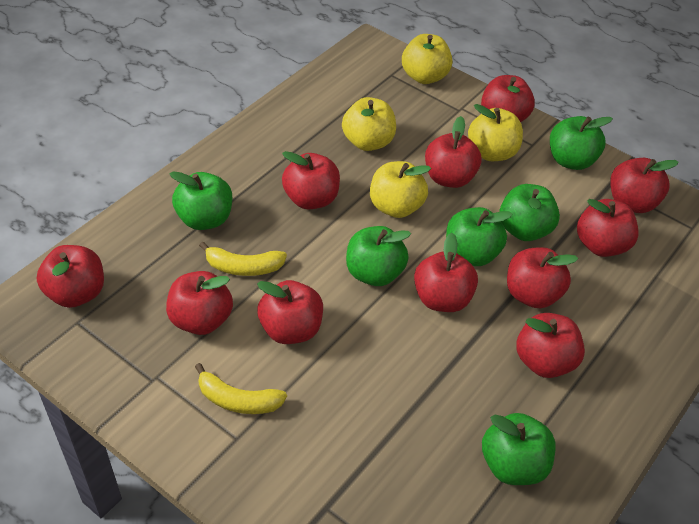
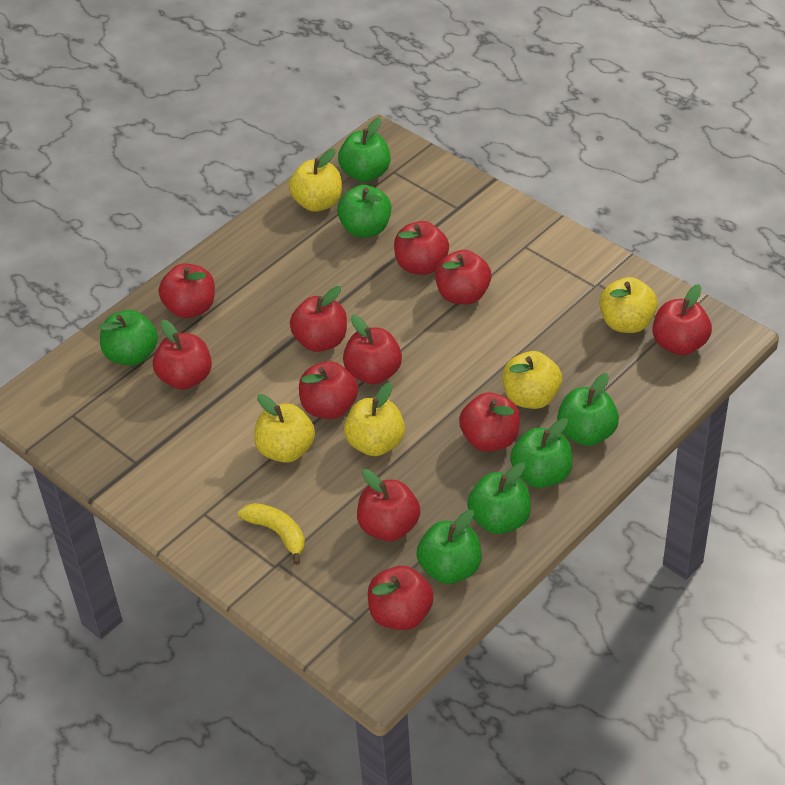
green apple: [169,171,232,230] [346,226,411,286] [446,207,513,266] [482,413,556,485] [499,184,560,241] [550,116,613,170] = 6 -> [98,310,158,366] [337,185,391,238] [338,118,391,182] [417,510,481,584] [467,462,531,534] [510,418,572,488] [557,373,619,446] = 7
yellow apple: [342,97,396,151] [370,161,431,218] [402,34,452,84] [468,104,523,161] = 4 -> [254,394,315,463] [289,149,342,212] [344,383,405,456] [503,351,562,409] [599,277,658,333] = 5
yellow banana: [195,363,287,414] [199,242,287,276] = 2 -> [238,503,305,565] = 1

